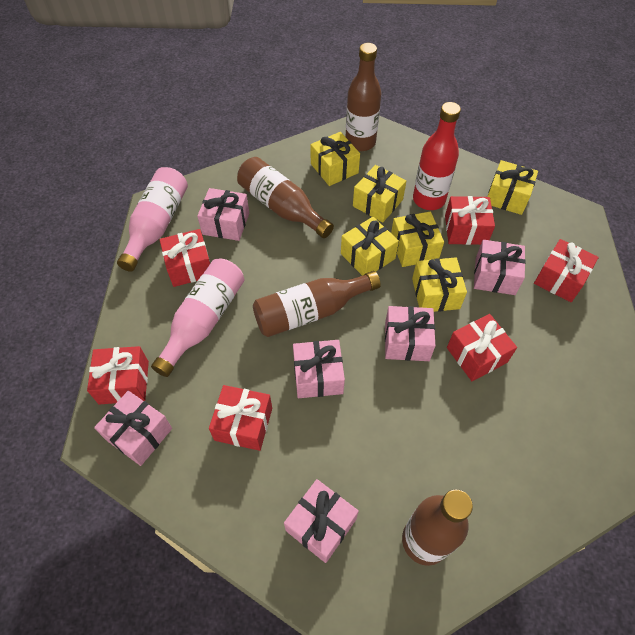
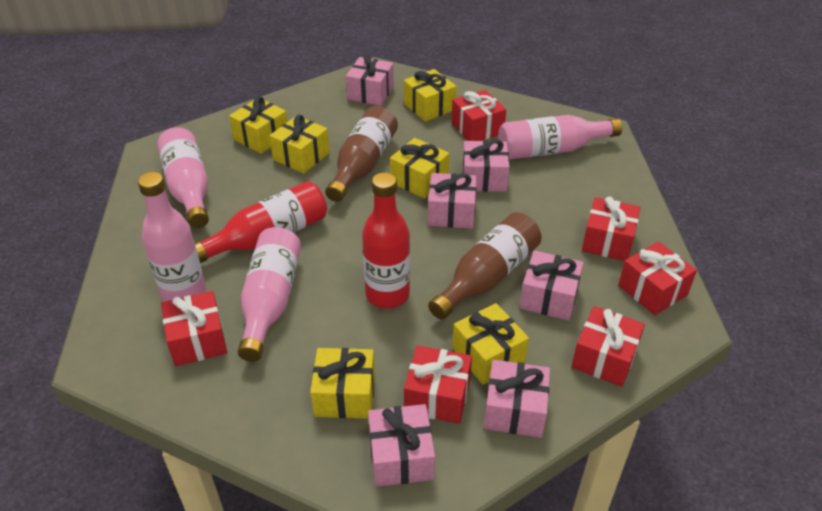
brown bottle: [237,157,334,238] [253,271,381,337] [346,43,381,151] [402,489,473,566] = 4 -> [325,106,398,202] [428,212,542,320] = 2
pink bottle: [117,167,188,272] [151,259,245,377] = 2 -> [138,172,206,302] [157,127,209,228] [238,227,301,362] [498,115,622,160] = 4
red bottle: [413,102,461,210] = 1 -> [195,181,327,263] [362,172,410,309] = 2

